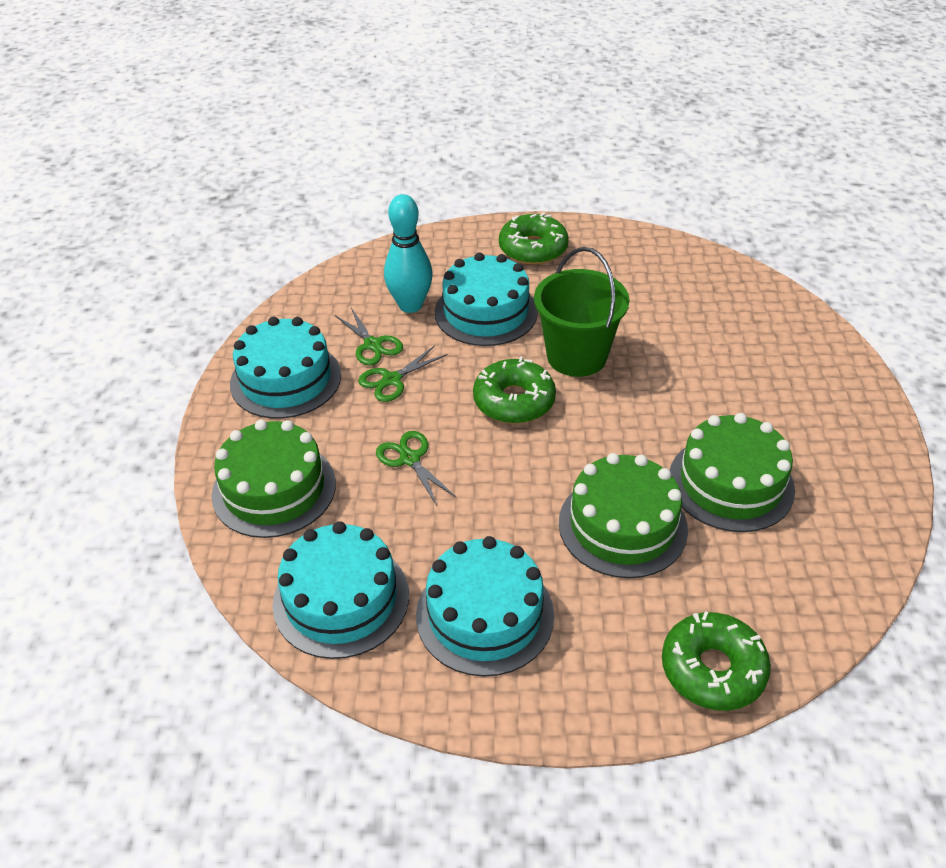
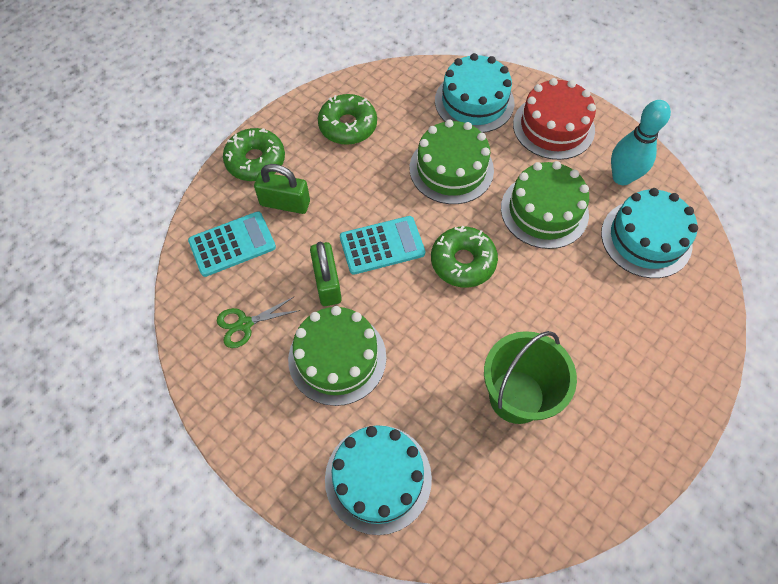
green padlock: none = 0 -> [254,164,310,214] [310,242,342,306] = 2
green scissors: [335,308,403,365] [358,346,448,402] [376,431,457,506] = 3 -> [217,297,300,348] = 1
red cake: none = 0 -> [513,78,596,160] = 1
turquoise cake: [230,317,341,419] [273,521,409,659] [416,536,554,677] [435,252,538,346] = 4 -> [325,425,432,535] [435,53,515,133] [601,188,698,278] = 3
turquoise calculator: none = 0 -> [188,211,276,277] [340,216,425,275] = 2

